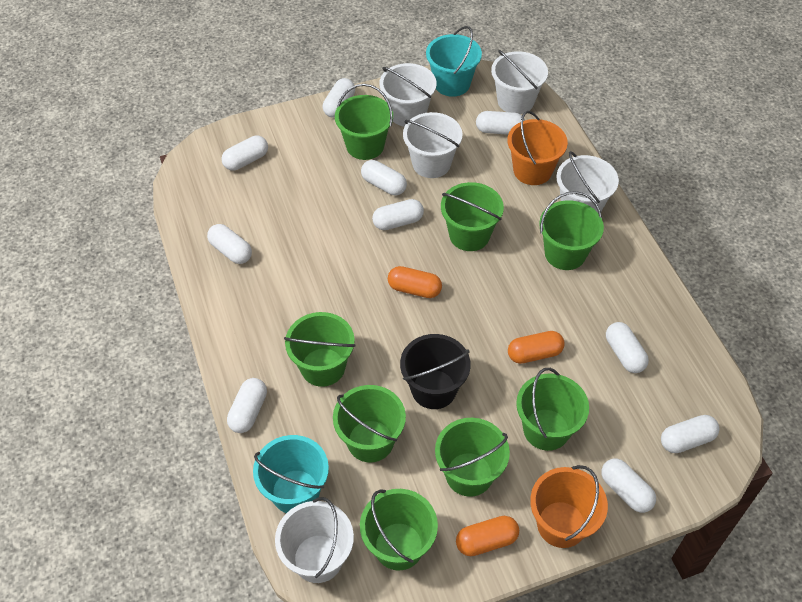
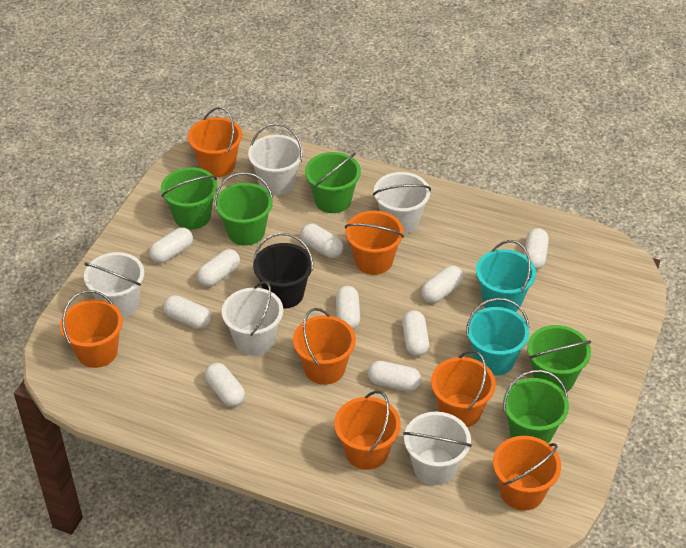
green bucket: [284,312,355,387] [333,385,406,463] [335,84,393,160] [360,489,438,570] [435,418,510,497] [441,182,504,251] [516,368,589,451] [539,191,604,270] = 8 -> [161,167,217,230] [215,172,273,246] [305,152,361,213] [503,370,569,444] [527,325,591,392] = 5
orange bucket: [507,111,568,185] [530,465,608,548] = 2 -> [60,290,123,368] [188,107,242,177] [293,308,356,385] [334,391,401,470] [345,211,404,275] [431,350,496,427] [493,436,561,511] = 7
orange capsule: [388,266,442,298] [456,516,519,556] [508,331,565,364] = 3 -> none = 0

